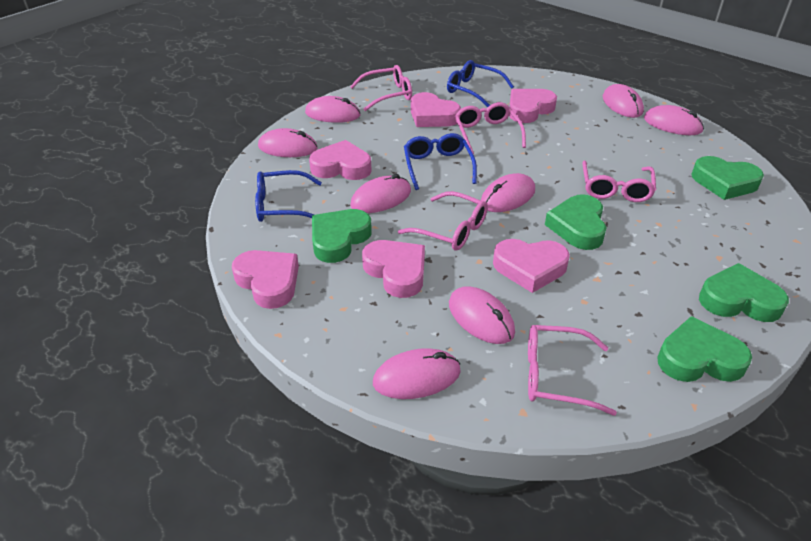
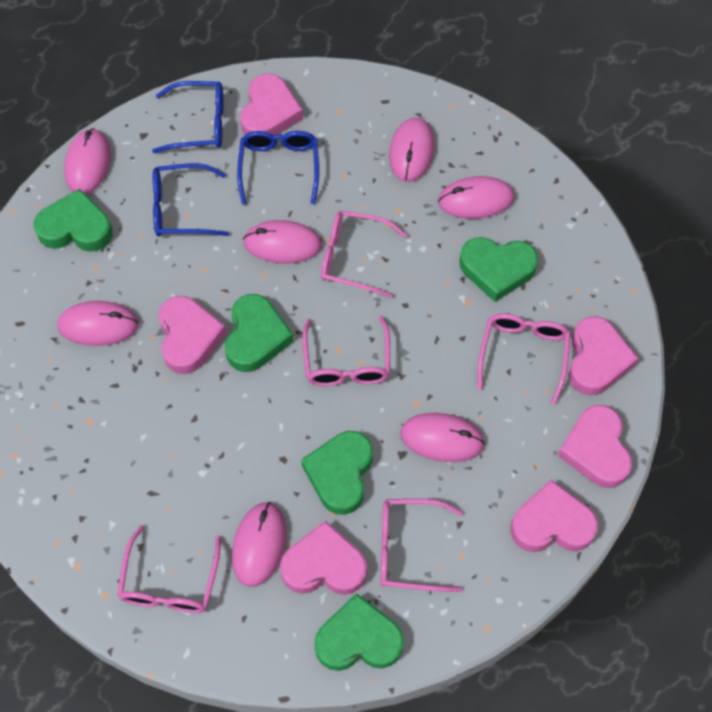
pink mouse: [258,128,318,157] [305,96,360,123] [350,174,411,213] [373,348,461,399] [449,286,515,344] [481,173,535,212] [603,84,644,118] [644,105,704,135] = 8 -> [57,301,139,346] [64,128,111,194] [232,502,286,587] [243,220,322,263] [389,118,434,182] [400,413,485,462] [438,176,515,219] = 7

